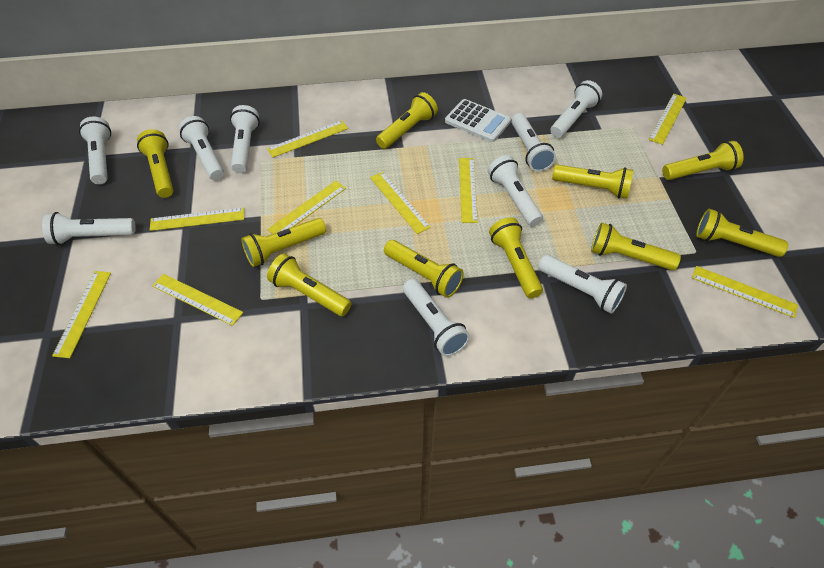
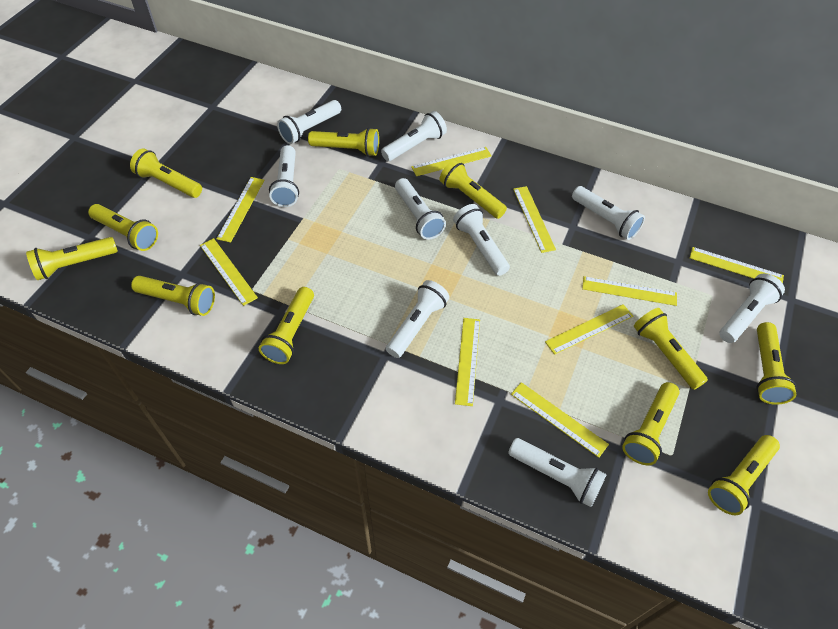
white calculator: [445,99,511,142] = 1 -> none = 0
yellow flashlight: [137,129,173,198] [241,218,326,267] [267,253,351,316] [376,92,438,149] [384,240,464,298] [489,217,543,299] [552,164,634,198] [591,223,681,270] [662,141,744,180] [696,209,789,257] = 10 -> [26,237,118,280] [88,204,158,251] [130,148,202,198] [131,276,215,316] [259,287,314,364] [308,127,379,157] [439,160,507,219] [622,382,680,465] [634,308,708,390] [708,435,780,515] [756,322,797,405] = 11

